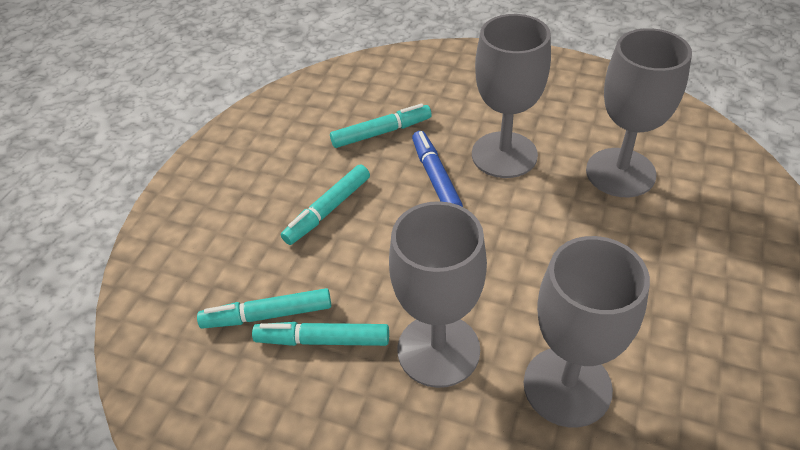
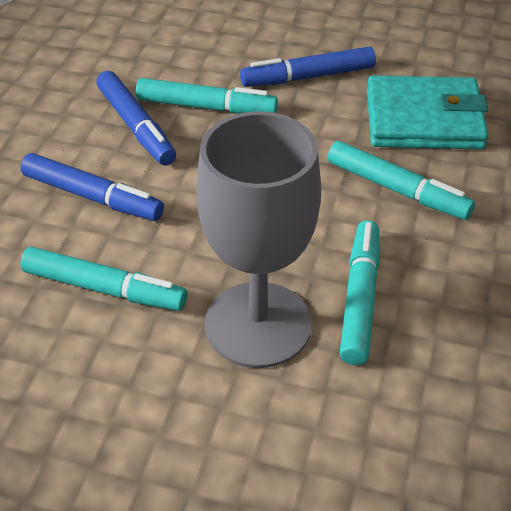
blue marker: [412,131,463,207] = 1 -> [21,153,164,221] [97,71,176,166] [240,47,376,87] = 3
grey goblet: [389,201,487,388] [472,14,551,178] [524,236,650,427] [586,28,692,197] = 4 -> [197,111,321,368] = 1
turquoise wallet: none = 0 -> [367,75,488,149] = 1

